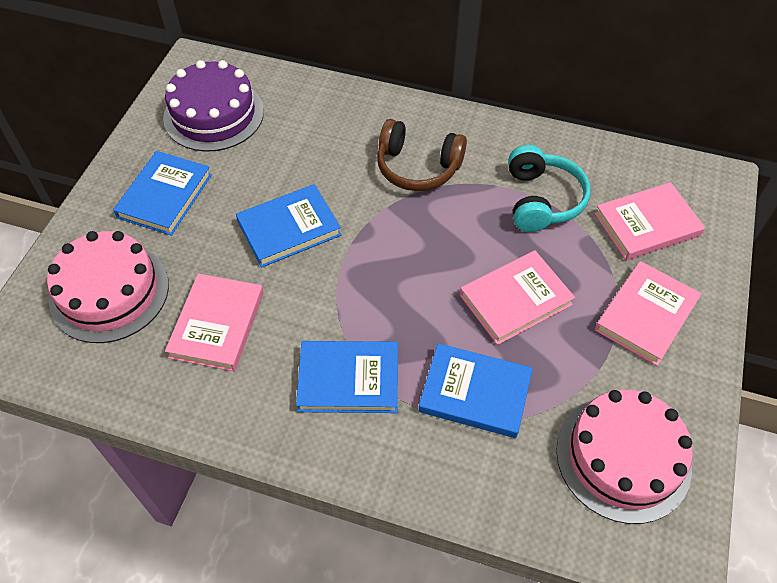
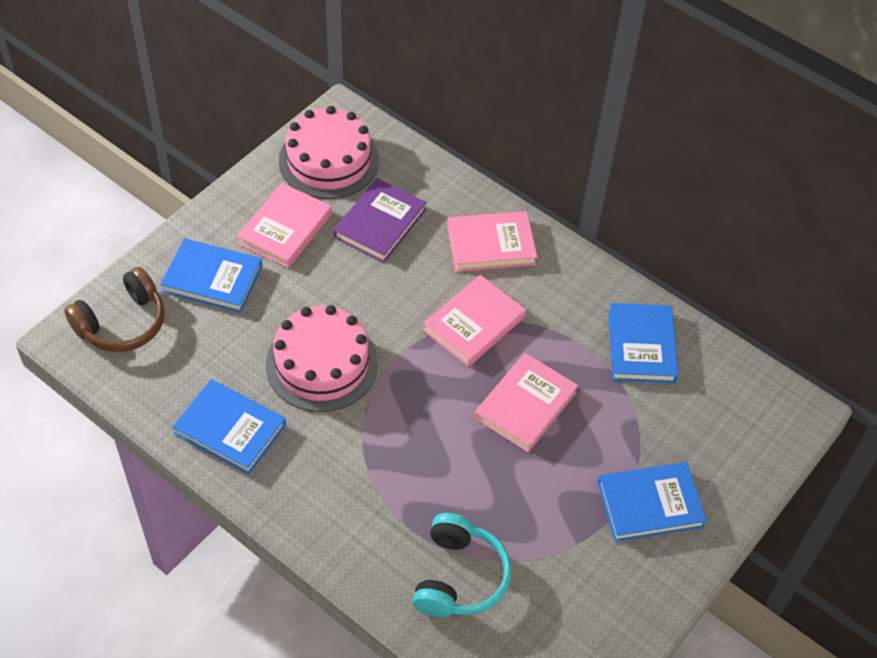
purple book: none = 0 -> [333,178,427,263] = 1
purple cake: [163,60,264,152] = 1 -> none = 0

